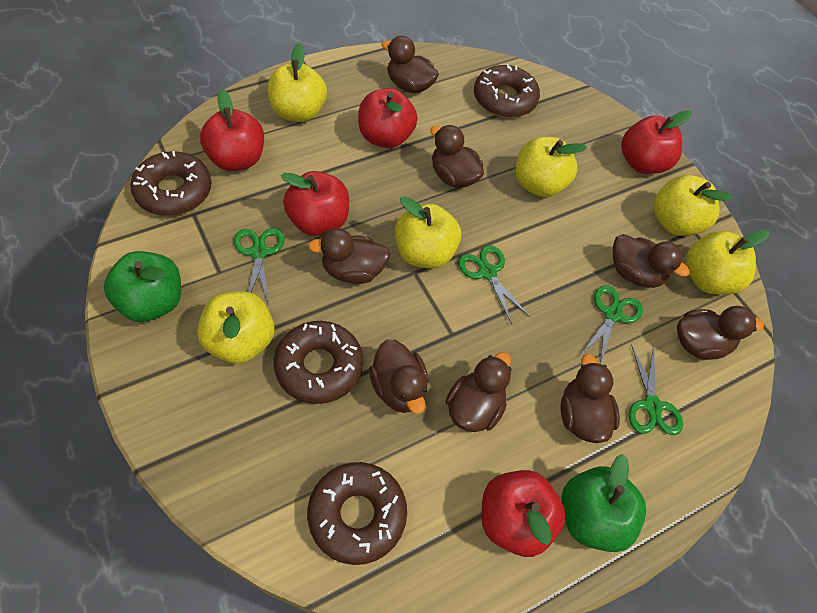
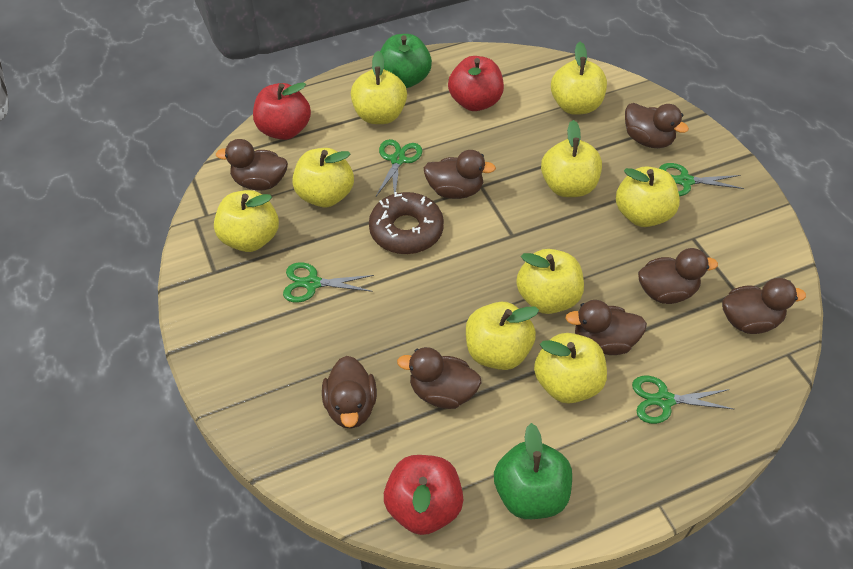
brown donut: [130,151,211,216] [274,321,363,404] [307,462,407,565] [474,64,540,118] = 4 -> [369,192,444,254] = 1
red apple: [200,89,264,171] [281,171,349,236] [358,88,418,148] [481,470,566,557] [621,110,692,174] = 5 -> [253,82,311,140] [384,455,464,535] [448,56,504,111] = 3
yellow apple: [197,291,275,364] [268,43,327,122] [395,196,461,269] [516,137,587,197] [653,175,733,236] [685,230,769,294] = 6 -> [214,190,279,252] [292,148,354,207] [351,51,407,124] [466,302,539,370] [516,249,584,314] [534,333,607,404] [541,120,602,197] [551,42,607,115] [616,166,680,227] = 9

